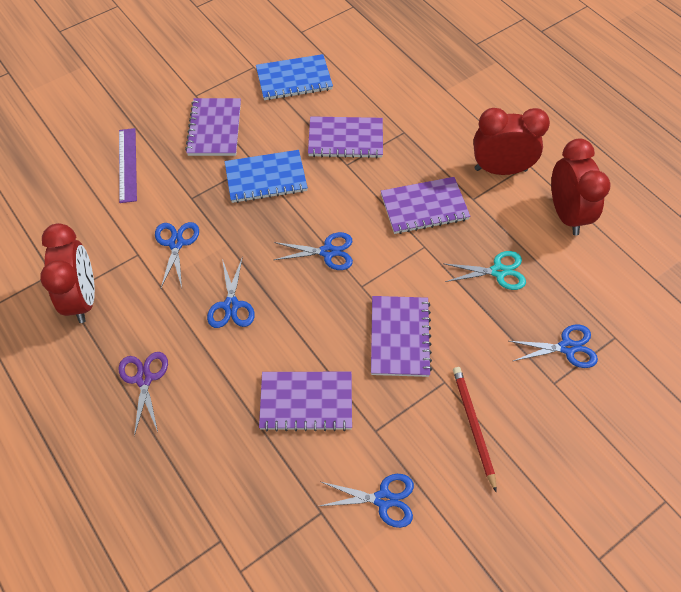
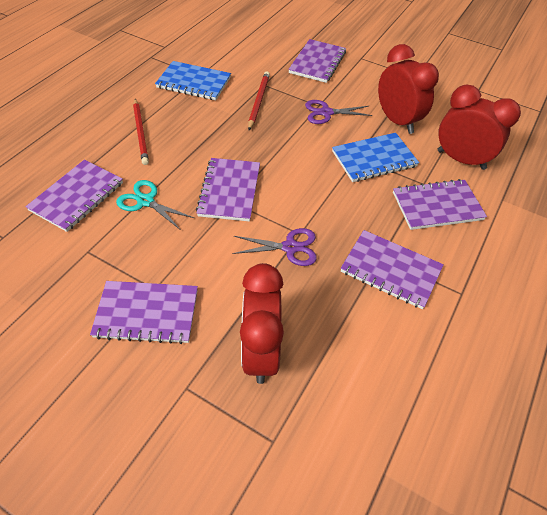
blue scissors: [155,222,199,288] [207,256,255,328] [274,232,353,270] [320,474,414,528] [509,324,598,368] = 5 -> none = 0
purple notebook: [185,98,241,156] [259,372,352,431] [308,116,383,158] [371,296,432,377] [381,177,470,234] = 5 -> [25,160,123,232] [90,281,198,344] [196,158,260,222] [288,39,346,83] [341,230,444,309] [393,179,487,230] = 6
purple ruler: [119,128,137,203] = 1 -> none = 0
purple scissors: [119,352,168,436] = 1 -> [233,228,317,266] [305,100,373,124] = 2
red pencil: [453,367,497,493] = 1 -> [133,99,149,165] [248,72,270,130] = 2

